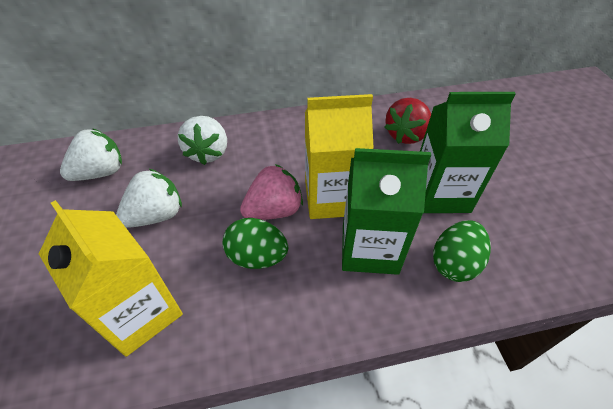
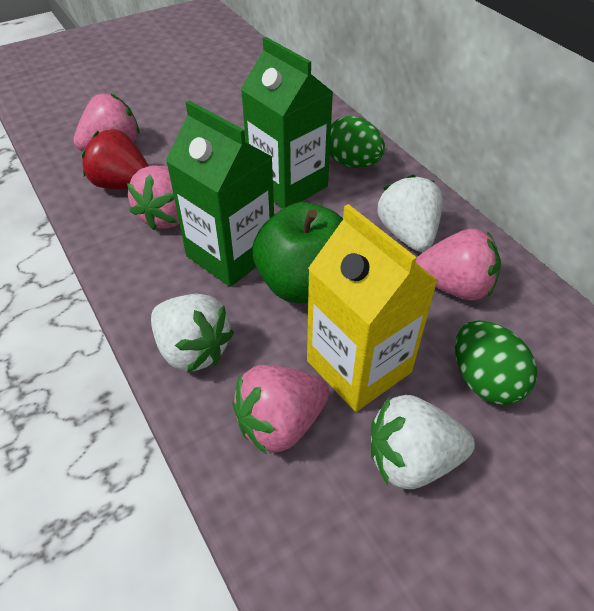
green apple: none = 0 -> [253,202,343,303] = 1
pink strawberry: [240,164,303,220] = 1 -> [74,93,140,152] [127,165,179,230] [232,365,330,455] [416,228,501,300] = 4
yellow carton: [39,200,183,357] [305,94,374,219] = 2 -> [307,204,438,412] = 1

